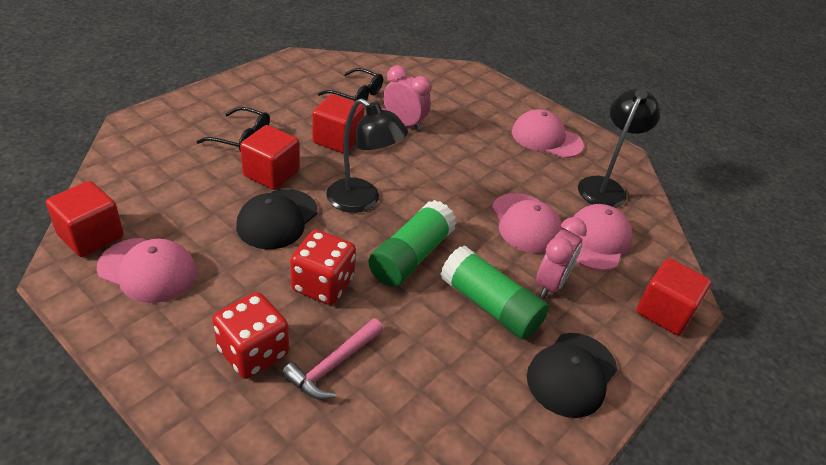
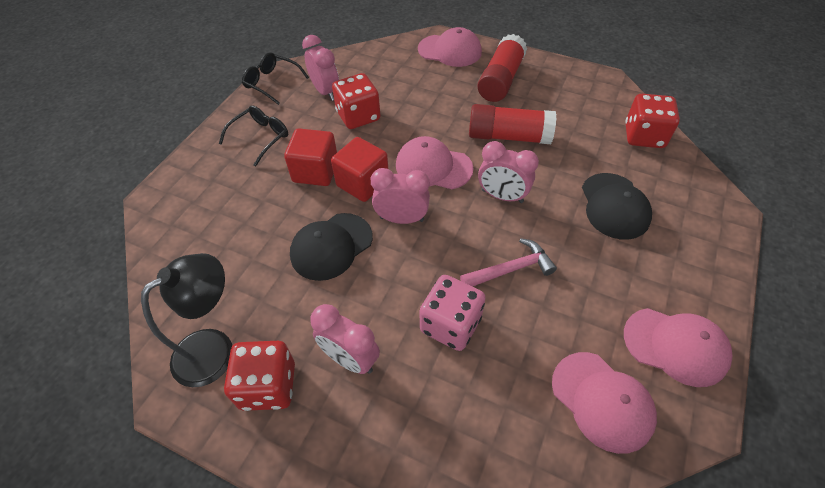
black lamp: [327,98,408,213] [578,88,660,208] = 2 -> [141,253,232,387] = 1
green glue stick: [368,200,456,287] [440,245,549,340] = 2 -> none = 0
pink clock: [383,65,431,131] [536,217,587,298] = 2 -> [302,35,339,101] [310,304,380,374] [371,168,430,224] [478,141,539,203] = 4
pink dice: none = 0 -> [420,275,486,351] = 1
red cube: [46,181,124,257] [240,125,300,190] [312,94,364,153] [636,258,711,335] = 4 -> [284,128,337,186] [331,137,388,202] = 2
red dice: [213,292,289,379] [290,230,356,305] = 2 -> [224,341,295,411] [332,73,381,129] [625,94,680,148] = 3
red glue stick: none = 0 -> [469,104,556,144] [477,34,527,102] = 2

